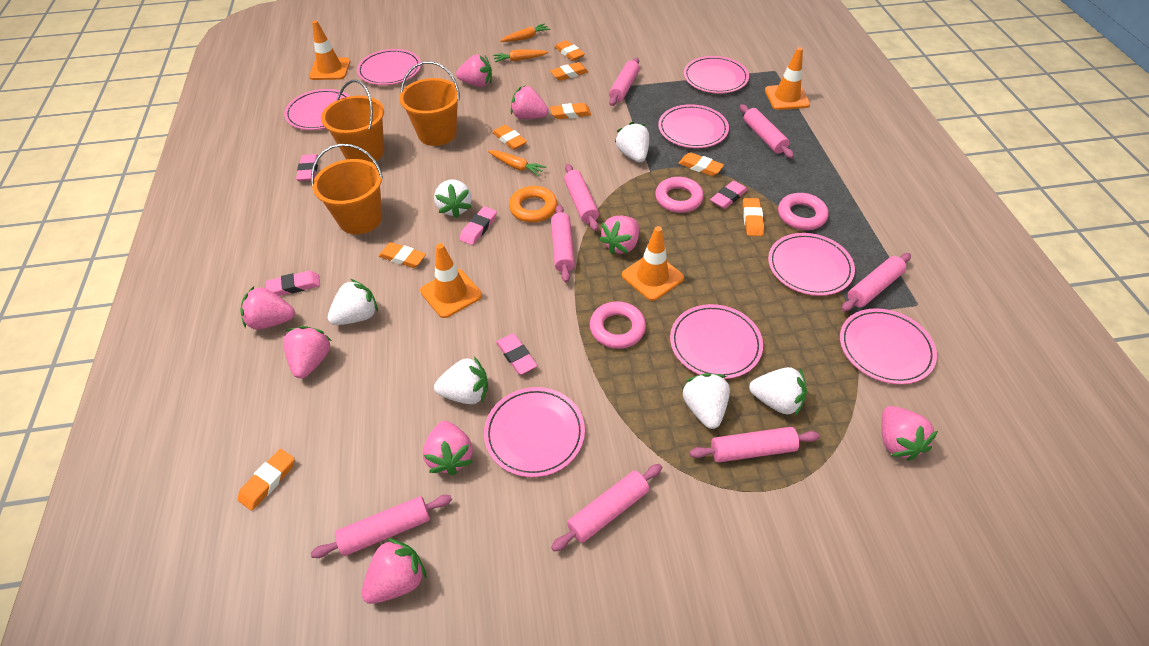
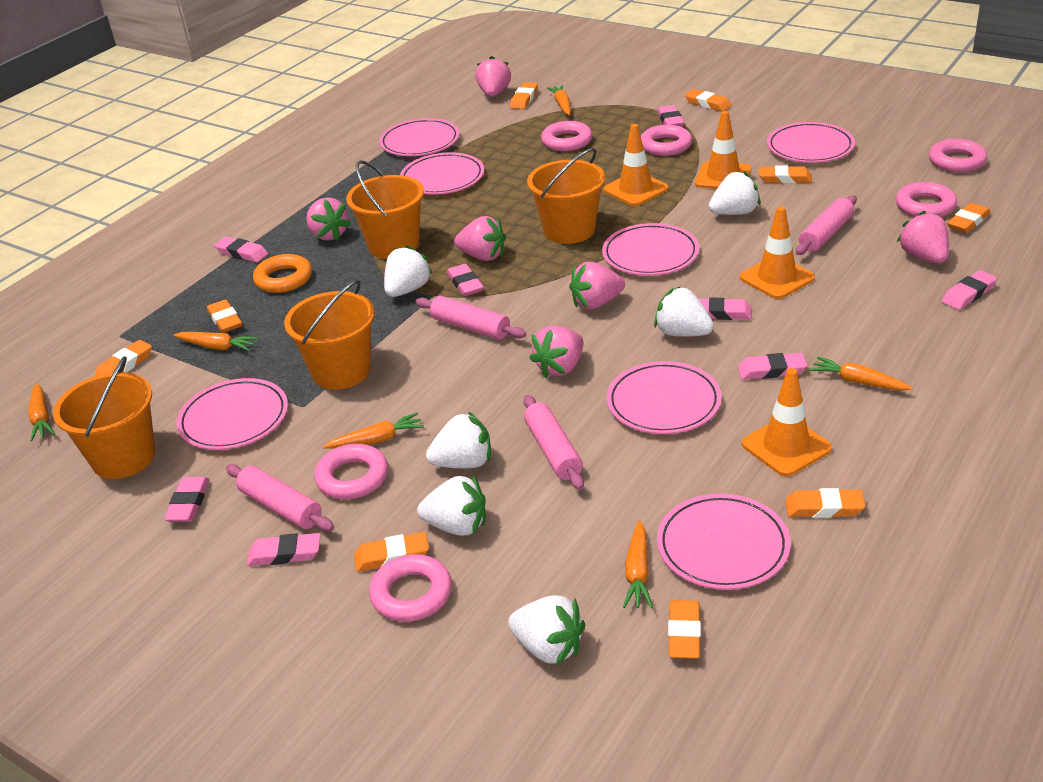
orange bucket: [311,144,383,234] [321,80,384,163] [399,61,460,146] = 3 -> [53,356,155,479] [284,280,375,390] [346,160,424,259] [527,148,605,244] = 4
orange carrot: [488,150,546,176] [493,49,549,62] [500,23,550,42] = 3 -> [28,383,55,441] [173,332,258,351] [323,412,424,449] [547,85,571,115] [623,520,653,608] [810,356,913,391] = 6
orange eraser: [238,449,295,511] [379,242,426,268] [493,125,527,150] [550,62,588,81] [550,103,591,119] [555,40,585,61] [678,152,724,176] [742,198,764,236] = 8 -> [94,340,152,377] [207,299,242,333] [354,532,429,572] [510,82,538,109] [668,600,701,659] [685,89,732,111] [759,166,812,183] [785,488,865,518] [947,203,991,233] = 9
pink eraser: [266,271,320,296] [296,154,318,181] [460,206,497,245] [496,333,537,374] [710,181,748,209] = 5 -> [164,477,210,522] [214,237,268,262] [247,533,321,566] [447,264,484,296] [657,105,685,127] [699,298,752,320] [738,353,807,380] [942,270,997,310] = 8
pink plate: [284,89,349,130] [357,49,421,85] [484,387,585,477] [658,104,729,148] [670,304,763,379] [684,56,749,93] [768,233,855,296] [840,308,937,384] = 8 -> [177,378,288,450] [379,118,459,156] [400,152,484,195] [602,223,699,276] [607,361,722,434] [657,494,791,590] [767,122,855,163] = 7
pink ring: [590,301,646,349] [655,177,704,213] [778,193,829,230] = 3 -> [314,444,388,499] [369,554,452,622] [541,121,592,151] [641,125,692,156] [896,182,957,217] [929,139,988,172] = 6
pink rolling pin: [311,495,452,558] [551,204,575,283] [551,464,662,552] [564,164,599,231] [609,58,640,106] [689,427,820,463] [740,104,794,158] [841,253,911,311] = 8 -> [226,464,334,531] [416,296,526,340] [524,395,584,490] [796,196,857,255] = 4
pink strawberry: [240,286,295,330] [283,326,332,378] [361,538,427,604] [423,421,473,476] [456,54,492,87] [511,86,549,119] [599,216,639,255] [881,406,938,461] = 8 -> [306,197,351,241] [454,216,506,261] [475,56,511,97] [529,326,584,378] [569,262,625,310] [897,211,949,264] = 6

